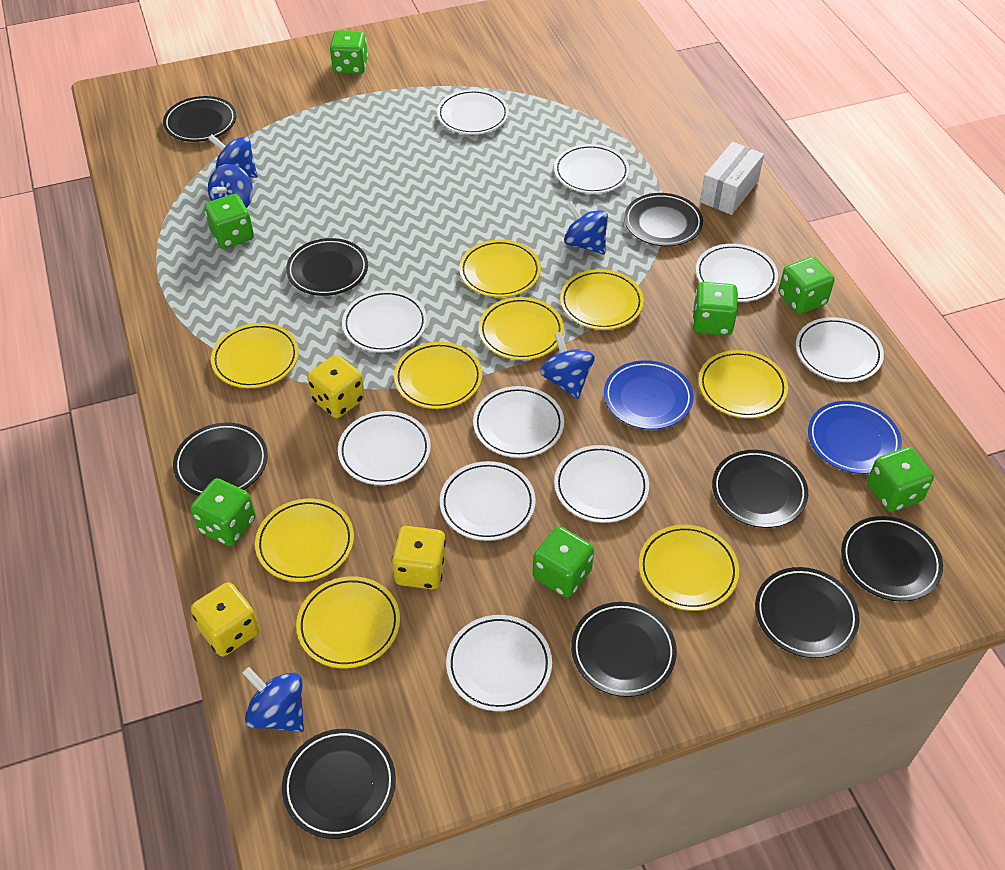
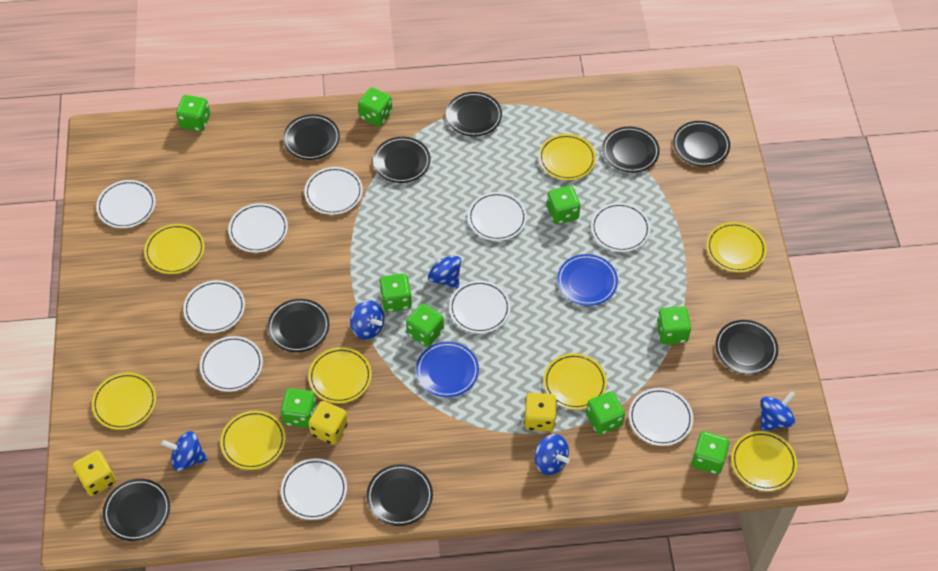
green dice: [190,478,256,546] [204,194,254,249] [330,30,368,74] [533,526,594,598] [693,282,738,336] [778,257,835,314] [867,447,934,512] = 7 -> [176,95,210,132] [281,388,317,428] [358,87,392,127] [379,273,412,312] [406,303,444,347] [547,186,581,225] [586,391,625,435] [657,306,691,344] [691,431,730,474] = 9
white box: [700,142,764,215] = 1 -> none = 0
yellow plate: [211,323,299,388] [255,499,354,582] [296,576,400,669] [394,342,482,409] [459,240,541,297] [479,297,564,360] [560,269,644,330] [639,525,739,611] [698,350,788,418] = 9 -> [92,372,156,430] [144,224,205,274] [220,411,286,470] [308,347,372,403] [539,134,596,180] [543,353,607,410] [706,222,767,273] [731,431,797,491] = 8

